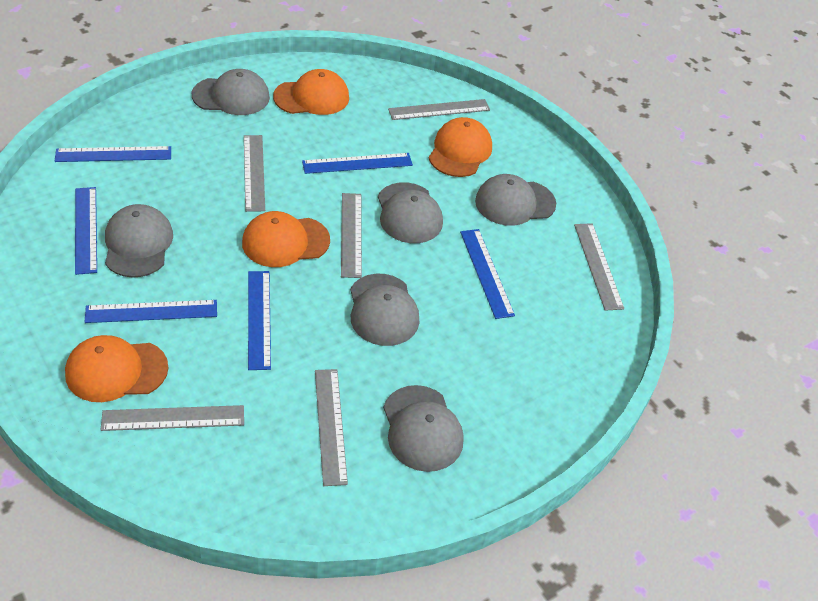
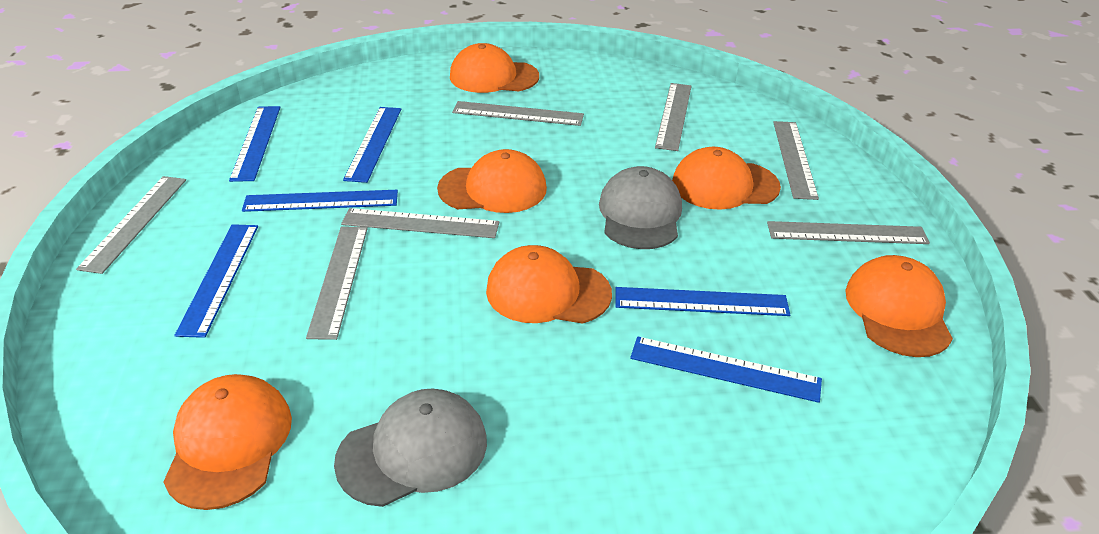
grey cap: [105,204,173,278] [192,69,270,115] [350,274,419,346] [378,182,443,243] [383,385,464,472] [475,174,556,226] = 6 -> [334,389,487,507] [599,166,682,249] = 2
grey ruler: [100,405,244,431] [244,135,265,212] [315,369,348,486] [341,193,362,278] [388,99,490,120] [574,223,624,311] = 6 -> [76,176,186,274] [306,227,368,340] [341,208,499,238] [452,101,584,126] [655,83,692,151] [767,221,930,244] [773,121,819,200] = 7
orange cap: [65,335,168,402] [242,211,330,267] [273,69,349,115] [429,117,492,177] = 4 -> [163,374,292,510] [437,149,547,213] [450,43,539,93] [486,245,612,324] [672,147,781,210] [845,255,953,357] = 6

